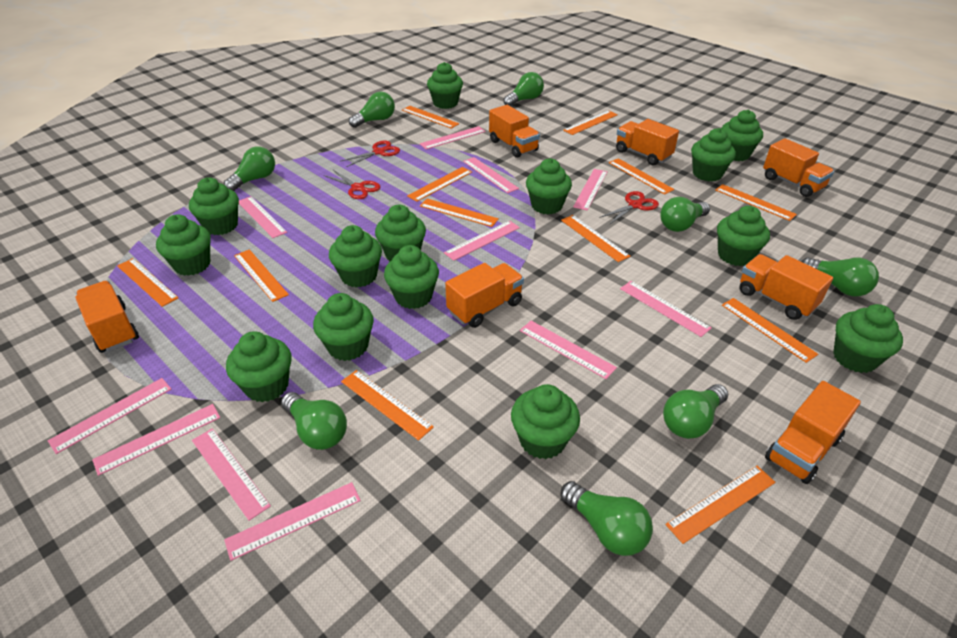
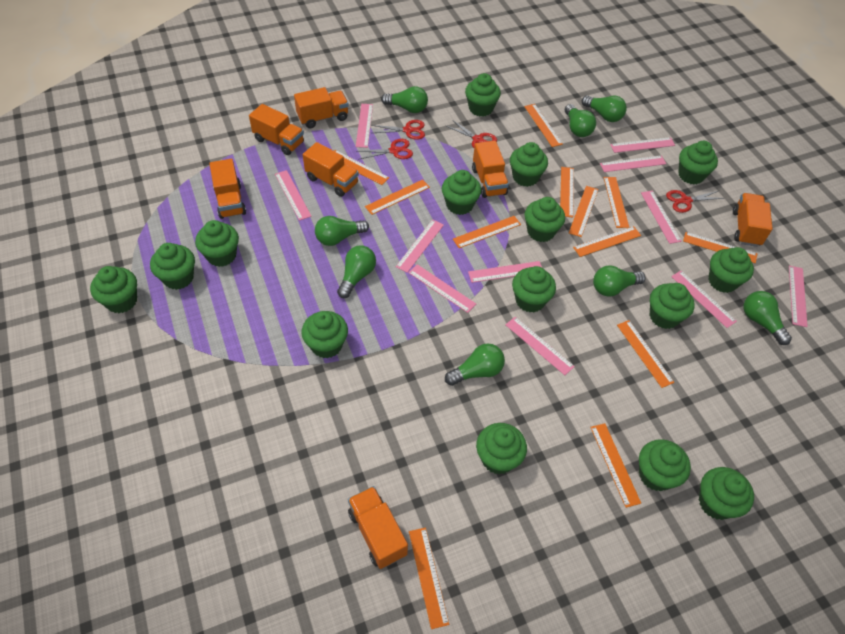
green cupcake: [156,215,211,276] [189,177,239,235] [226,331,291,402] [313,293,374,361] [329,225,382,287] [375,205,426,262] [384,245,439,309] [427,62,463,109] [511,384,580,459] [526,158,572,215] [691,128,736,182] [717,206,770,266] [721,110,763,161] [833,304,903,373] = 14 -> [90,266,137,313] [150,243,195,290] [195,220,239,267] [301,311,348,358] [442,170,481,215] [465,73,501,117] [476,423,527,475] [510,142,548,187] [512,266,556,313] [524,197,565,242] [639,439,691,491] [650,283,695,329] [678,141,718,185] [699,467,754,520] [708,247,754,293] = 15
red scissors: [324,170,380,199] [340,141,400,167] [599,191,659,225] = 3 -> [356,139,413,160] [371,120,425,140] [446,120,497,148] [666,190,725,213] = 4

